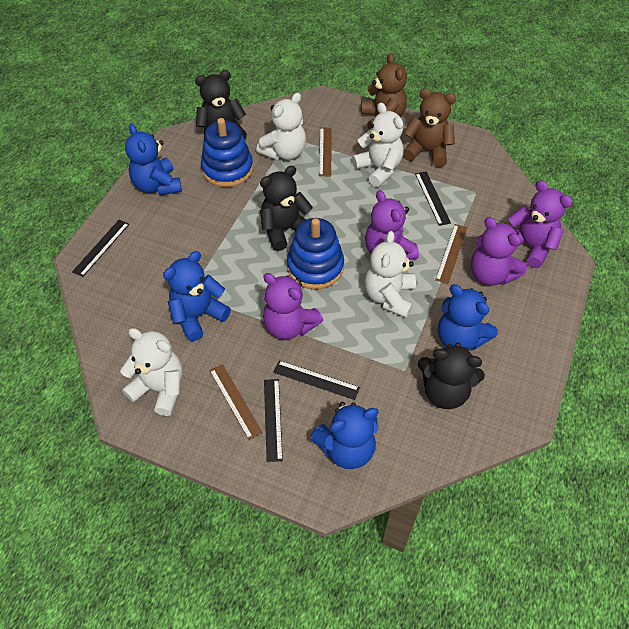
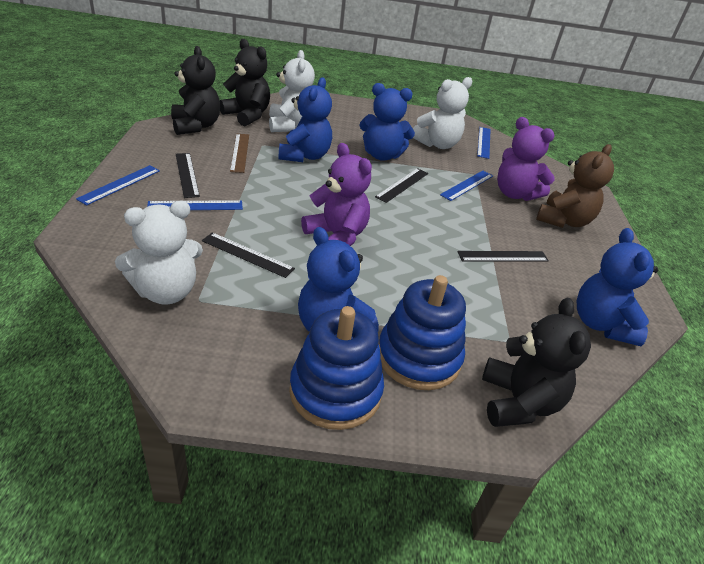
blue ruler: none = 0 -> [76,165,160,205] [147,200,243,210] [440,171,493,201] [477,127,491,159] = 4
brown ruler: [209,364,262,440] [319,128,332,176] [435,224,467,284] = 3 -> [230,134,249,173] = 1
brown teddy bear: [361,53,407,130] [403,88,456,167] = 2 -> [536,144,614,228] = 1
purple teddy bear: [263,273,323,340] [365,190,419,260] [471,217,527,286] [508,180,572,268] = 4 -> [301,143,372,246] [497,117,555,201] = 2
white teddy bear: [120,328,183,416] [256,93,306,160] [352,102,404,187] [364,231,416,318] = 4 -> [115,201,203,305] [269,50,315,132] [413,77,473,149] = 3

